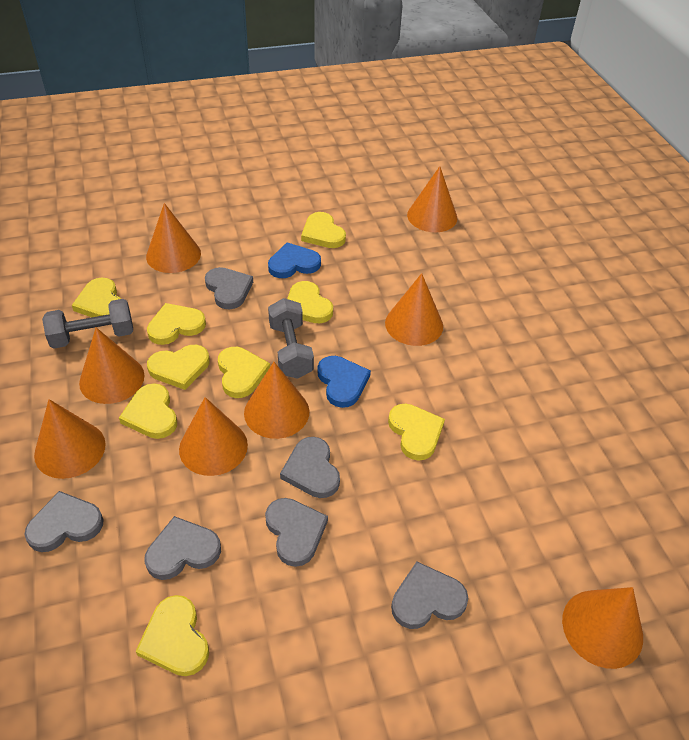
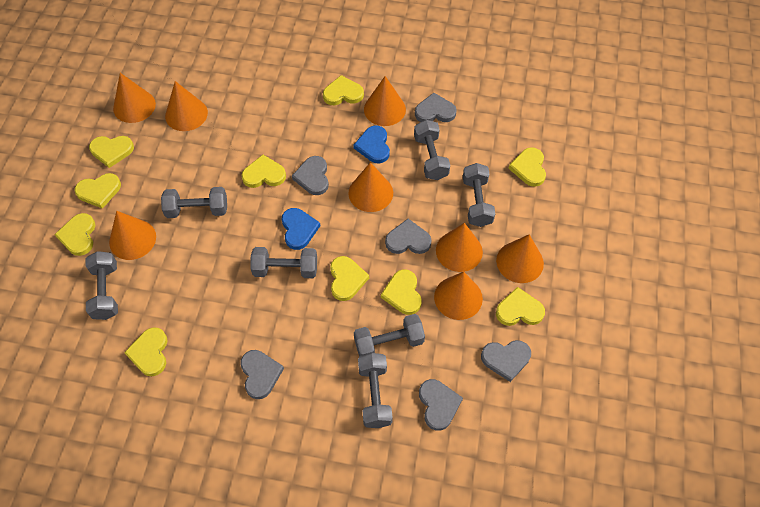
grey dumbbell: [42,299,133,349] [268,298,314,379] = 2 -> [86,251,118,320] [161,187,227,218] [250,247,317,278] [354,314,425,357] [358,353,393,428] [414,120,450,180] [463,163,495,227] = 7
yellow heart: [72,278,121,317] [119,383,177,439] [135,595,209,676] [147,303,206,345] [147,345,210,390] [218,347,270,398] [287,281,333,323] [301,212,346,248] [388,404,445,461] = 9 -> [54,213,96,256] [75,173,121,209] [89,136,134,168] [124,327,168,376] [241,155,286,188] [323,75,364,105] [330,256,369,301] [381,270,422,315] [496,287,545,326] [508,147,546,187] = 10

